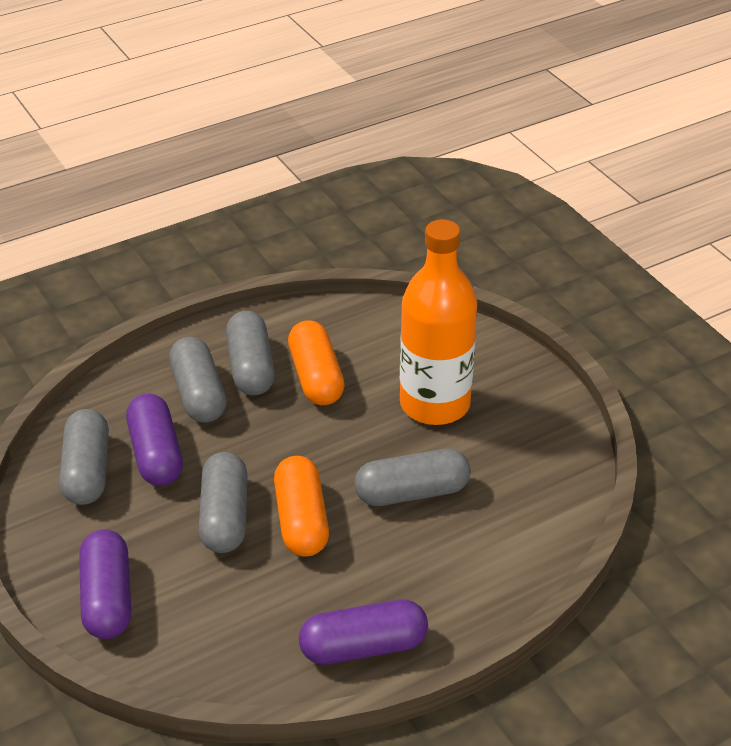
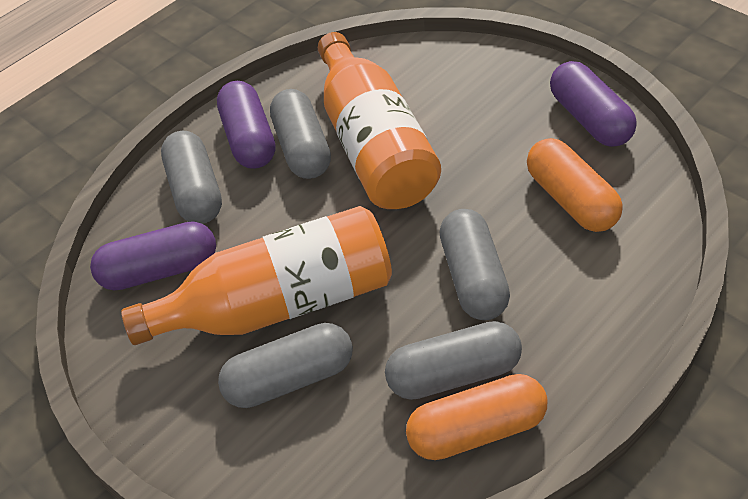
orange bottle: [400,219,477,425] = 1 -> [121,206,392,345] [318,32,441,209] = 2

